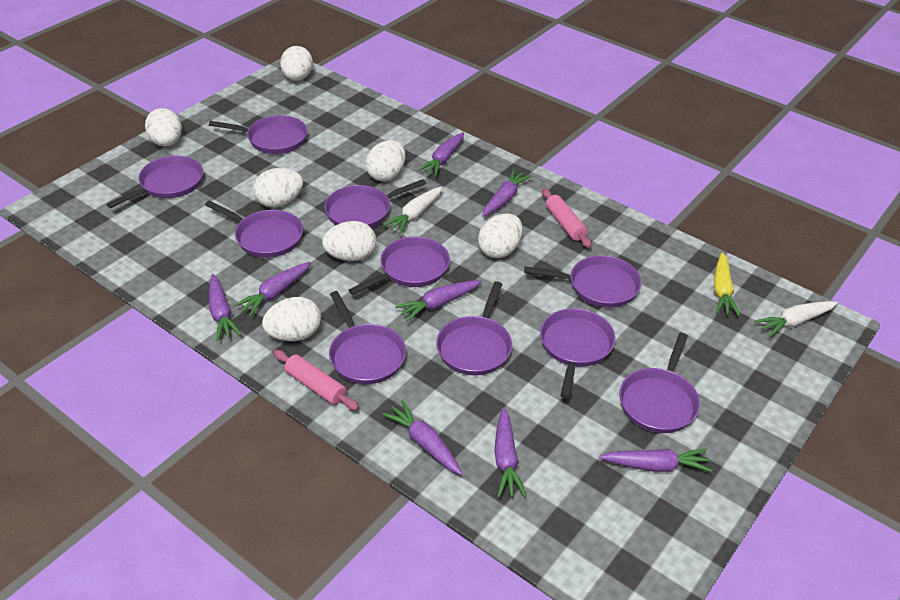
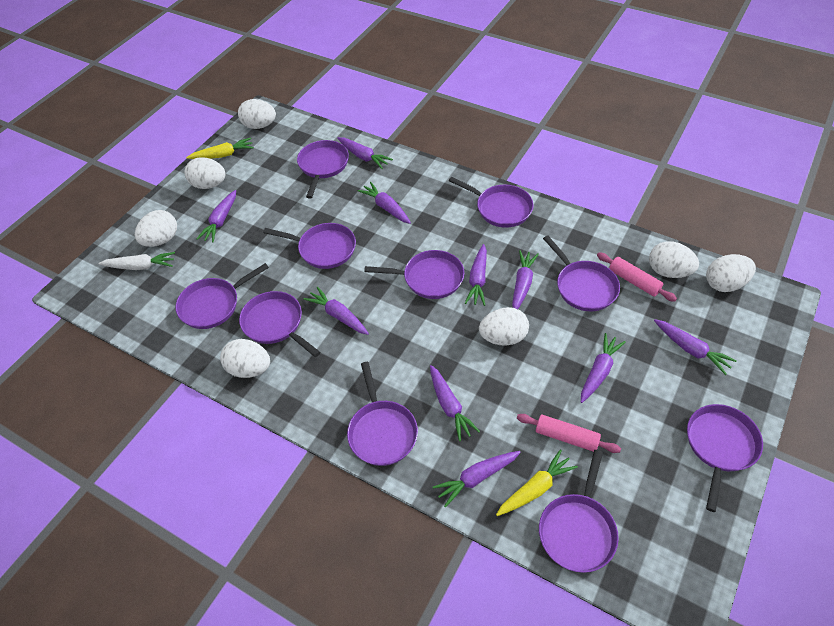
purple carrot: [209,274,242,341] [234,262,311,317] [382,400,462,475] [395,280,482,322] [418,132,464,176] [482,169,532,217] [494,407,527,498] [599,449,712,472] = 8 -> [196,190,236,242] [304,287,369,335] [338,137,393,169] [357,182,411,224] [430,365,480,441] [433,451,521,507] [465,244,487,306] [512,250,539,309] [581,333,626,403] [654,319,737,375] = 10
white carrot: [383,187,443,234] [754,301,838,337] = 2 -> [98,252,175,270] = 1
yellow carrot: [714,252,740,316] = 1 -> [186,138,254,159] [496,449,578,516] = 2

